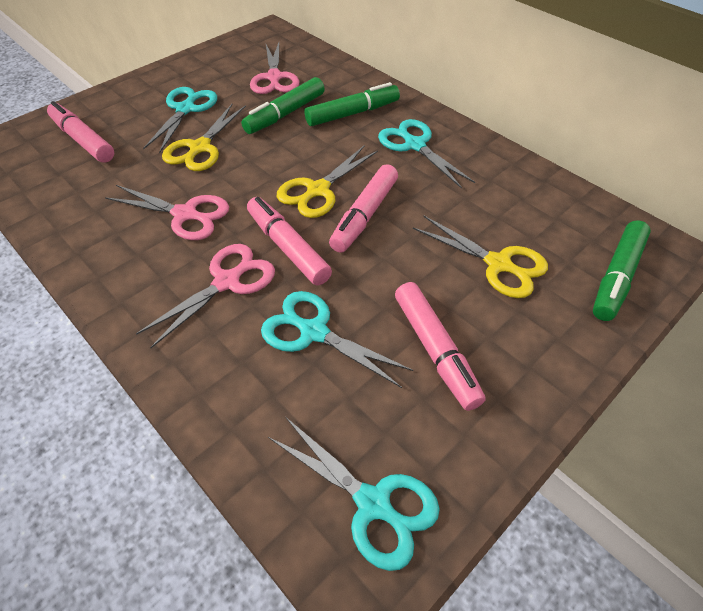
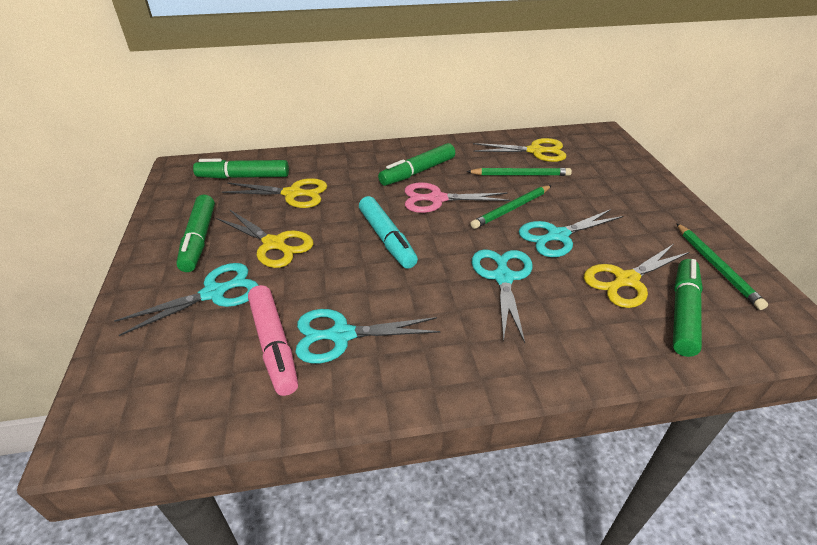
green marker: [241,77,325,134] [304,82,400,126] [593,220,651,321] = 3 -> [176,195,215,272] [193,159,289,179] [378,143,455,186] [673,259,703,357] = 4
green pencil: none = 0 -> [466,168,572,176] [470,185,552,229] [676,223,768,310] = 3
pink marker: [47,101,114,163] [247,197,332,285] [329,164,398,253] [395,282,486,411] = 4 -> [248,285,298,396] = 1
pink scissors: [105,185,229,240] [136,244,275,348] [250,43,299,94] = 3 -> [405,182,510,213] = 1
turquoise marker: none = 0 -> [359,196,418,269] = 1
yellow scissors: [162,104,246,171] [277,145,378,218] [413,216,548,298] = 3 -> [216,209,313,268] [222,178,327,208] [473,138,567,162] [584,245,690,308] = 4

